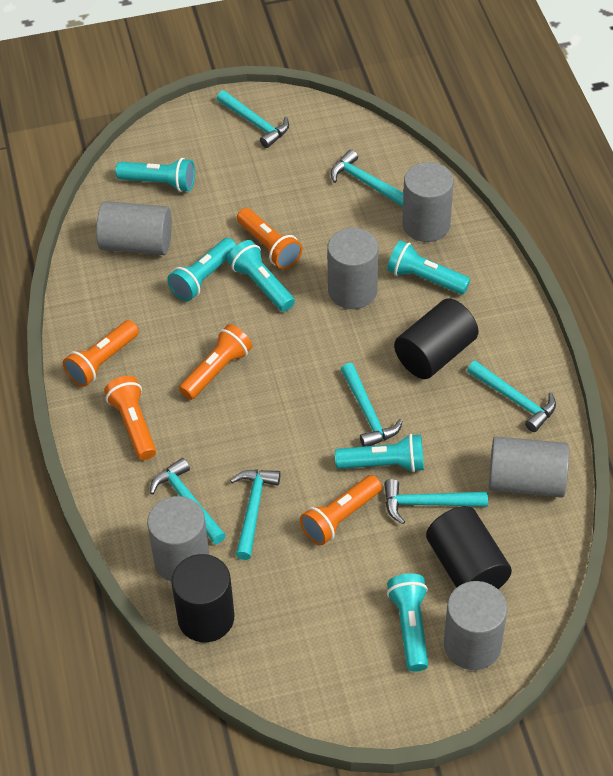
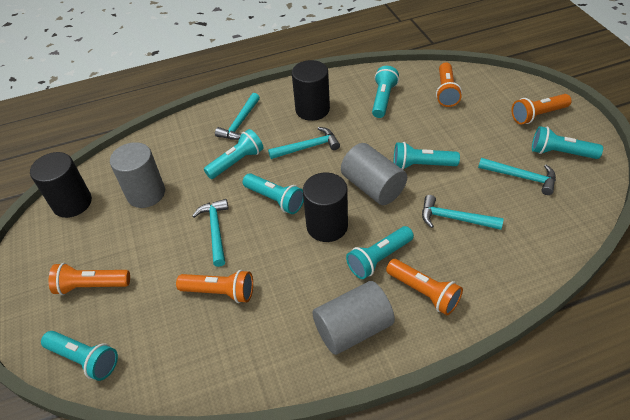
grey cylinder: [96,201,172,255] [147,496,209,582] [327,228,378,309] [402,162,454,242] [444,581,507,670] [489,436,569,498] = 6 -> [110,142,165,208] [312,281,395,355] [341,143,407,205] = 3
turquoise flashlight: [115,158,195,192] [167,238,237,301] [228,240,295,312] [335,434,424,472] [387,240,470,294] [387,573,428,672] = 6 -> [41,331,118,381] [204,129,264,179] [243,173,304,214] [346,226,414,279] [372,66,399,118] [394,142,460,169] [532,126,603,159] = 7
turquoise hammer: [150,458,226,544] [217,90,289,148] [230,470,280,560] [331,149,403,207] [341,363,403,447] [384,479,488,524] [467,361,556,432] = 7 -> [192,199,229,267] [215,93,260,140] [268,127,340,159] [422,195,503,230] [478,158,556,195] = 5

